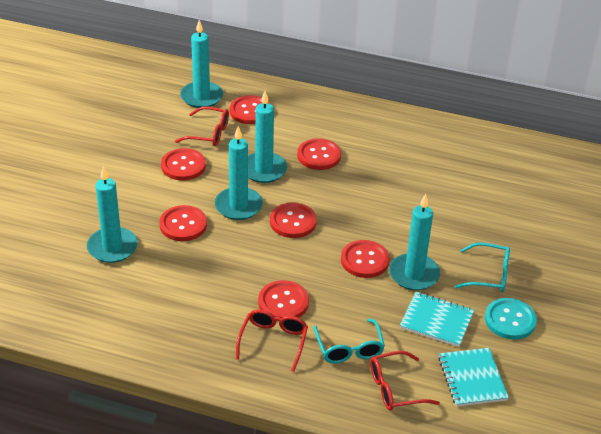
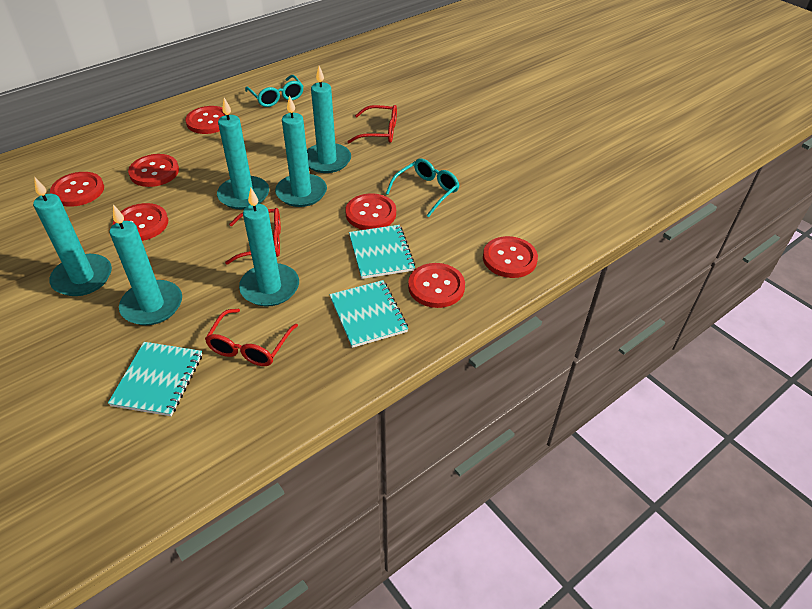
turquoise button: [485,298,537,340] = 1 -> none = 0
turquoise candle: [87,166,138,263] [180,20,223,108] [215,126,263,220] [248,91,287,183] [389,194,440,291] = 5 -> [33,177,112,296] [110,205,182,325] [217,98,269,209] [239,188,299,307] [275,95,327,207] [307,66,351,173] = 6
turquoise notebook: [400,292,474,347] [438,348,509,407] = 2 -> [108,342,202,416] [329,280,408,348] [349,225,415,279] = 3

